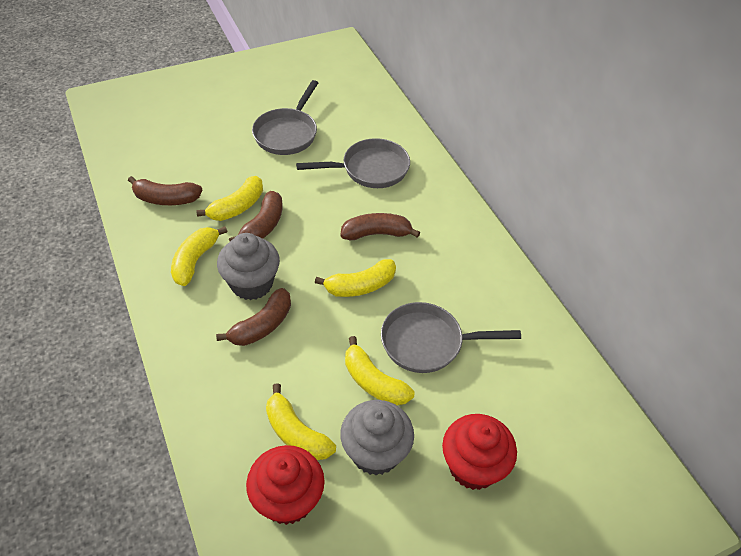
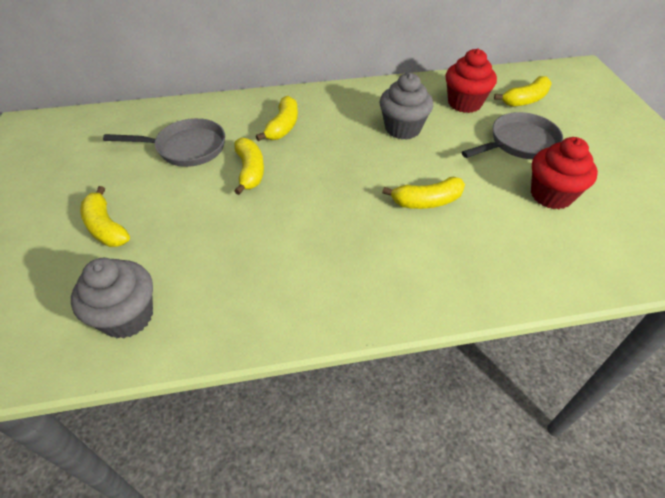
brown banana: [128,176,202,205] [216,288,291,346] [229,191,282,241] [340,213,420,240] = 4 -> none = 0
grey pan: [252,80,318,155] [296,138,410,188] [381,302,521,373] = 3 -> [103,118,225,167] [461,112,563,159] = 2

